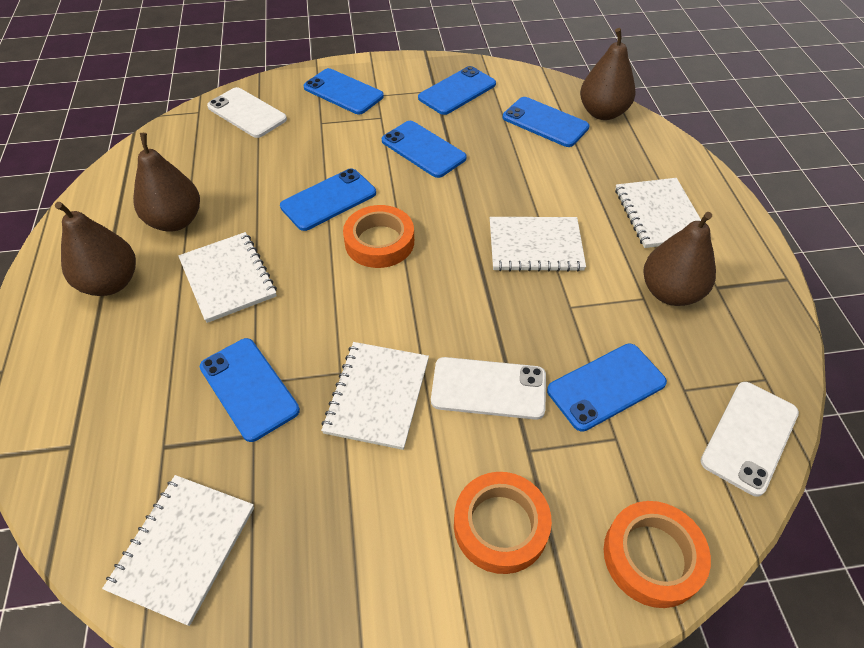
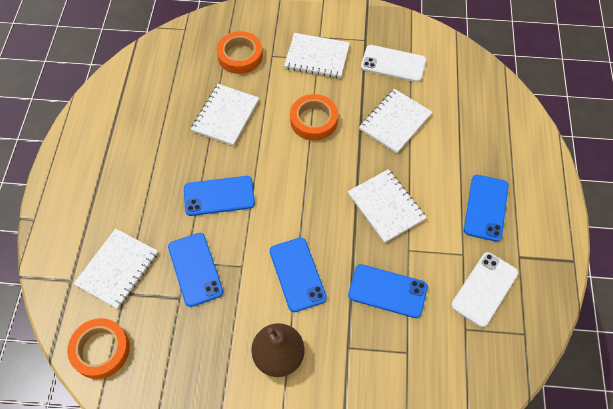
blue phone: [200,338,300,442] [280,168,376,231] [303,68,384,114] [382,121,467,178] [418,66,496,115] [503,97,589,147] [547,343,667,432] = 7 -> [168,233,223,307] [184,176,255,216] [270,238,327,312] [348,264,428,318] [464,175,509,242] = 5
brown pear: [55,202,136,296] [133,133,200,232] [580,28,635,120] [643,212,716,306] = 4 -> [251,323,305,377] = 1
white phone: [207,87,287,138] [431,357,546,420] [701,382,799,496] = 3 -> [361,45,426,82] [451,252,518,327] = 2

